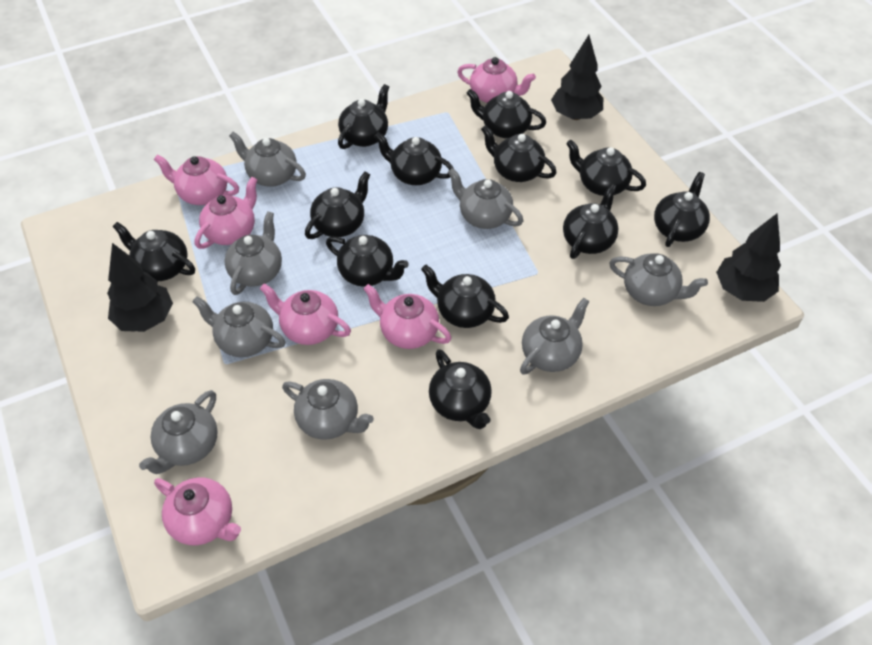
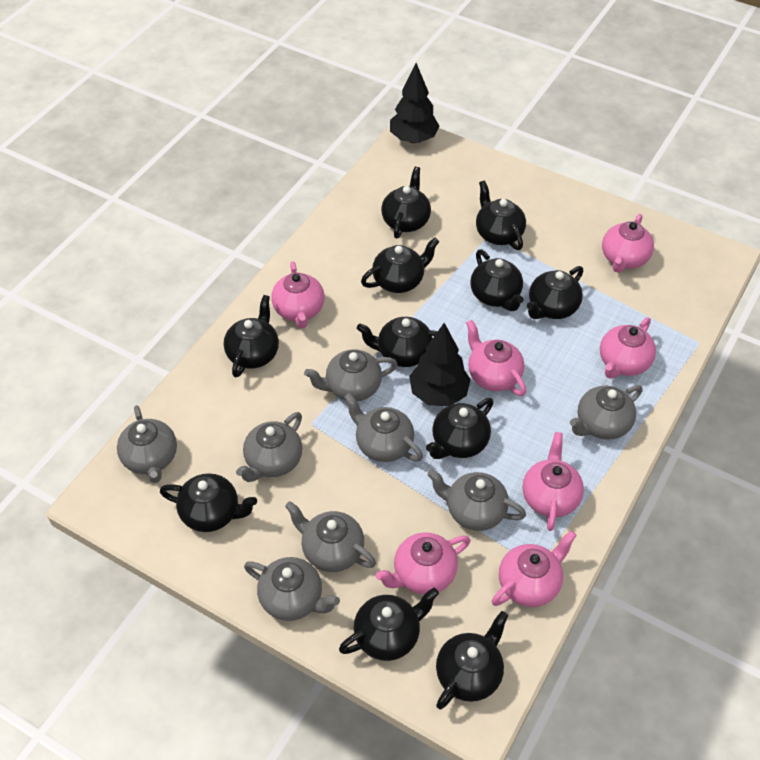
black teapot: [112,222,195,281] [305,172,370,239] [326,235,409,287] [338,84,389,149] [374,132,454,185] [421,265,509,328] [429,349,492,429] [466,89,546,138] [481,125,557,182] [563,184,619,259] [566,140,646,196] [654,172,710,247] = 12 -> [160,473,257,532] [224,295,279,377] [339,588,439,661] [357,317,438,367] [361,238,439,293] [381,167,431,238] [426,398,493,459] [436,611,508,710] [470,249,524,311] [476,180,526,250] [527,266,583,319] = 11
black tree: [107,243,173,332] [551,35,603,120] [716,213,781,302] = 3 -> [390,63,440,143] [409,323,471,406] = 2
pink teapot: [154,154,239,205] [154,477,241,545] [195,177,258,249] [260,283,351,345] [364,284,452,349] [457,57,536,103] = 6 -> [271,261,324,328] [376,532,470,595] [466,320,526,396] [492,531,577,607] [523,432,584,531] [600,317,656,379] [602,214,654,273] = 7

